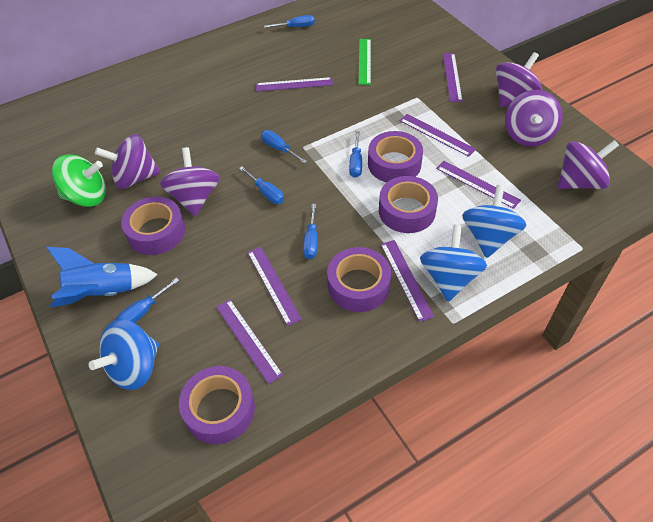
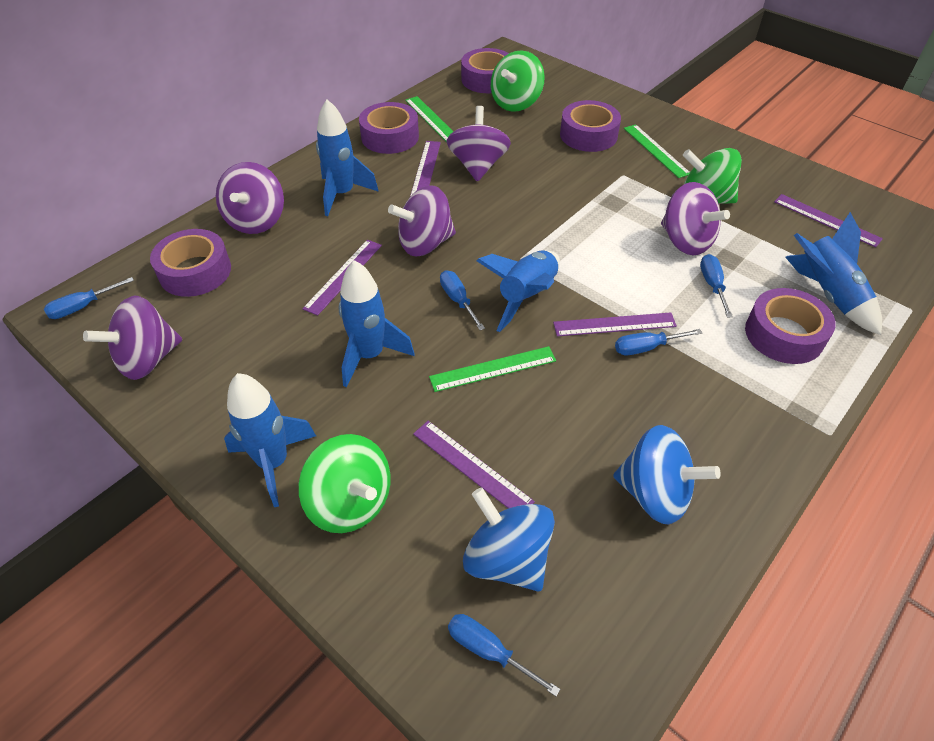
blue rocket: [46,247,158,307] = 1 -> [224,373,316,507] [316,100,379,216] [339,260,414,387] [476,251,560,332] [785,212,882,335] = 5
blue screwdriver: [116,278,179,323] [239,166,284,204] [261,130,307,163] [264,15,315,28] [303,204,318,259] [349,131,362,178] = 6 -> [44,277,134,319] [440,270,485,330] [448,614,560,697] [615,329,702,355] [700,254,733,317] = 5
blue spinning top: [89,319,159,390] [420,225,487,302] [462,185,526,258] = 3 -> [463,487,555,592] [613,425,721,525] = 2
green ruler: [358,39,371,85] = 1 -> [405,96,453,142] [429,346,556,392] [624,124,690,178] = 3
green spinning top: [52,154,106,207] = 1 -> [299,434,390,533] [491,50,545,112] [683,148,742,204] = 3
purple ruler: [216,299,283,384] [247,247,302,326] [256,77,333,91] [381,240,434,322] [400,114,476,157] [436,161,521,209] [443,53,463,102] = 7 -> [302,240,382,316] [410,141,441,196] [413,421,535,509] [553,312,677,336] [774,194,883,248] = 5

